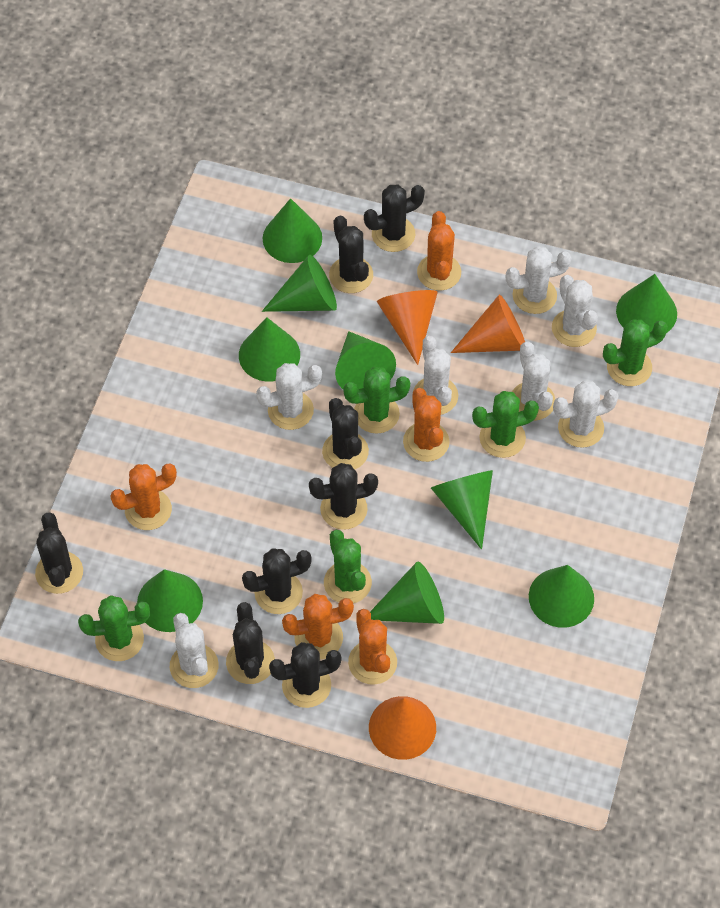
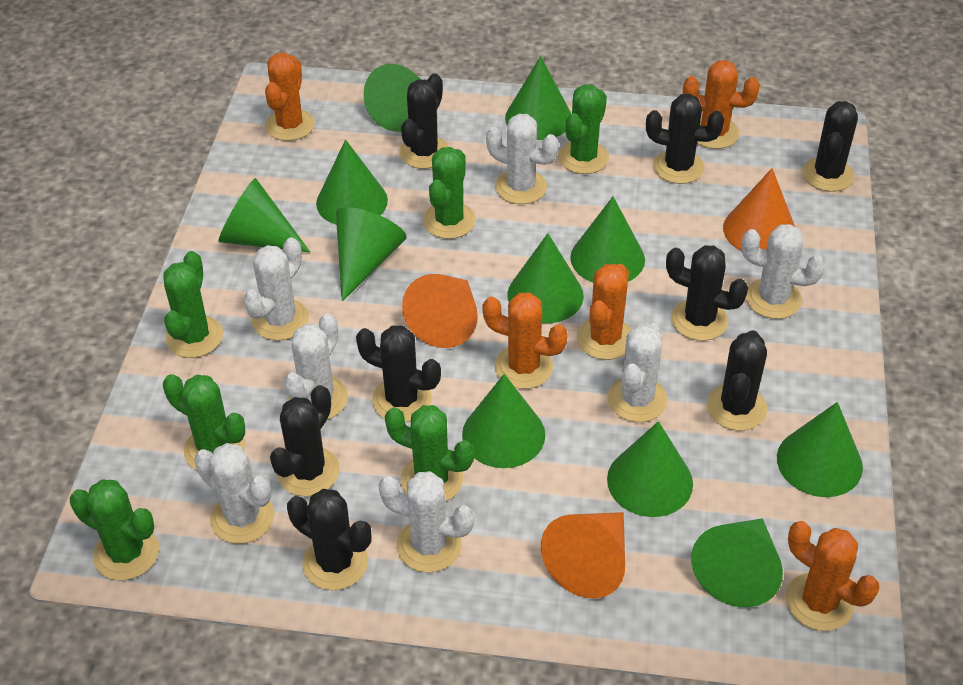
green cactus: [78,595,150,661] [324,530,372,603] [343,367,410,434] [472,391,539,458] [603,320,668,386] = 5 -> [70,480,159,581] [163,251,223,358] [163,374,245,470] [385,405,474,502] [423,147,476,239] [558,84,609,174] = 6
green cone: [137,569,203,632] [239,317,300,381] [262,255,337,312] [263,198,322,263] [335,331,396,389] [370,562,444,624] [431,470,493,549] [529,565,594,628] [616,274,677,333] = 9 -> [218,178,310,253] [316,140,388,225] [336,207,407,302] [363,64,422,132] [462,374,545,468] [505,56,571,140] [507,233,584,323] [570,197,645,282] [607,421,693,517] [691,518,783,607] [777,402,863,497] = 11

